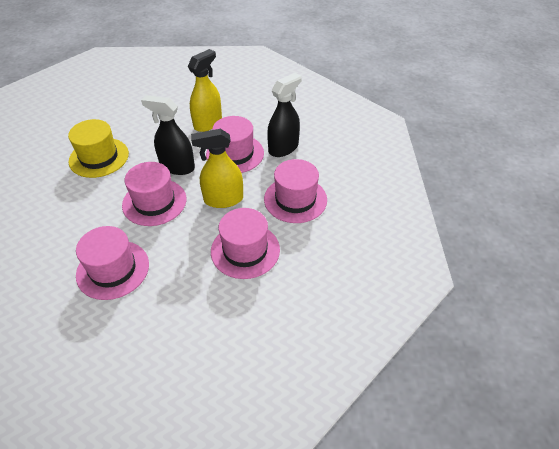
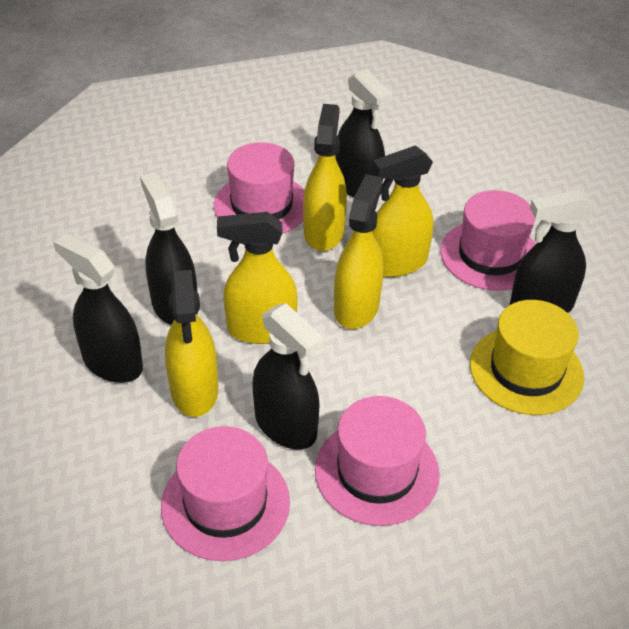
black spray bottle: [141,95,195,175] [267,73,302,157] = 2 -> [53,233,143,383] [140,173,198,325] [252,303,324,450] [335,69,392,198] [510,189,595,313] = 5
pink hat: [76,226,149,300] [122,162,187,226] [206,116,264,173] [211,208,280,279] [264,159,327,223] = 5 -> [161,426,290,561] [214,142,305,234] [315,396,440,526] [440,190,536,291] = 4
yellow spray bottle: [188,49,222,132] [191,129,243,208] = 2 -> [165,270,218,417] [217,212,298,344] [303,104,347,251] [334,174,383,329] [372,145,433,277] = 5

